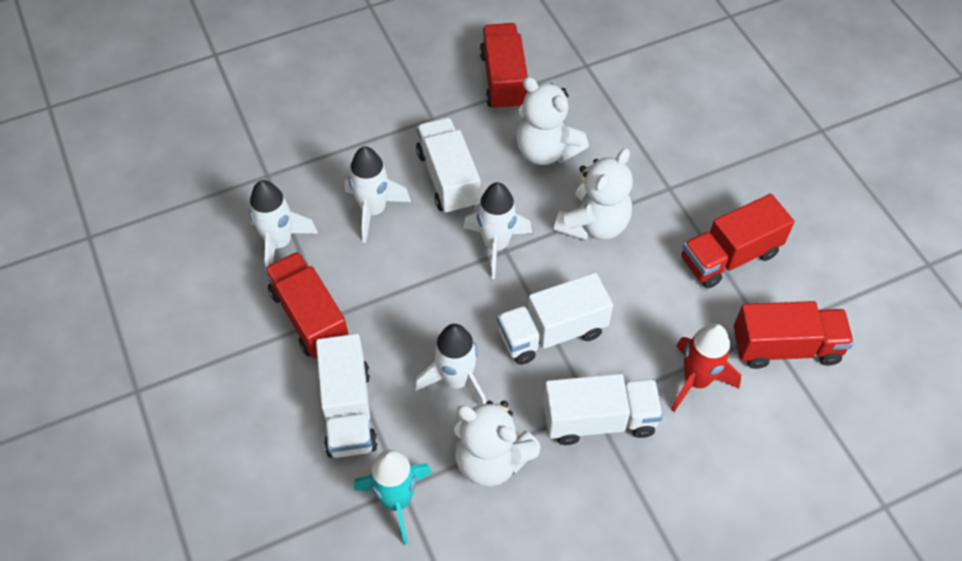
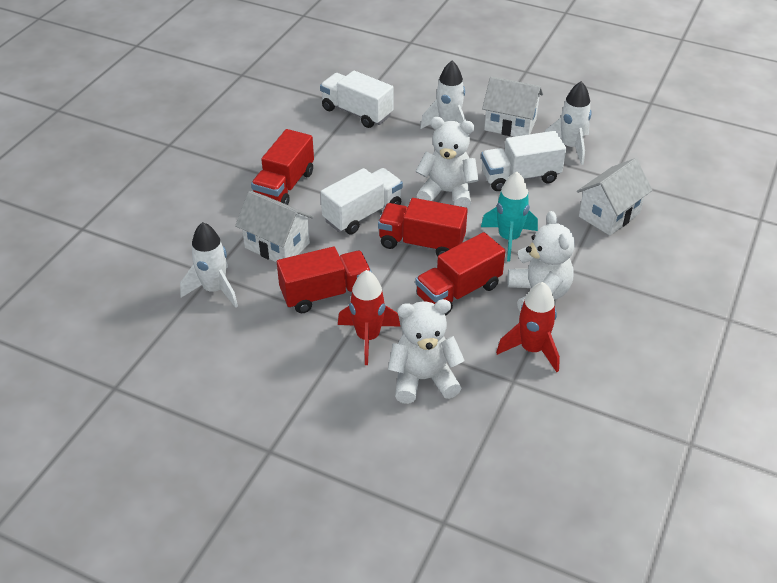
red rocket: [671,323,741,412] = 1 -> [338,270,400,365] [496,282,560,372] = 2
white house: none = 0 -> [235,191,314,262] [482,77,543,137] [577,158,652,236] = 3
white rocket: [249,180,318,267] [345,146,411,243] [415,324,486,405] [463,182,532,279] = 4 -> [180,222,238,308] [420,61,466,129] [545,81,592,165] = 3
white truck: [316,334,378,458] [416,117,480,214] [497,273,613,365] [543,374,663,445] = 4 -> [320,71,394,128] [321,168,403,235] [481,131,566,191] = 3

